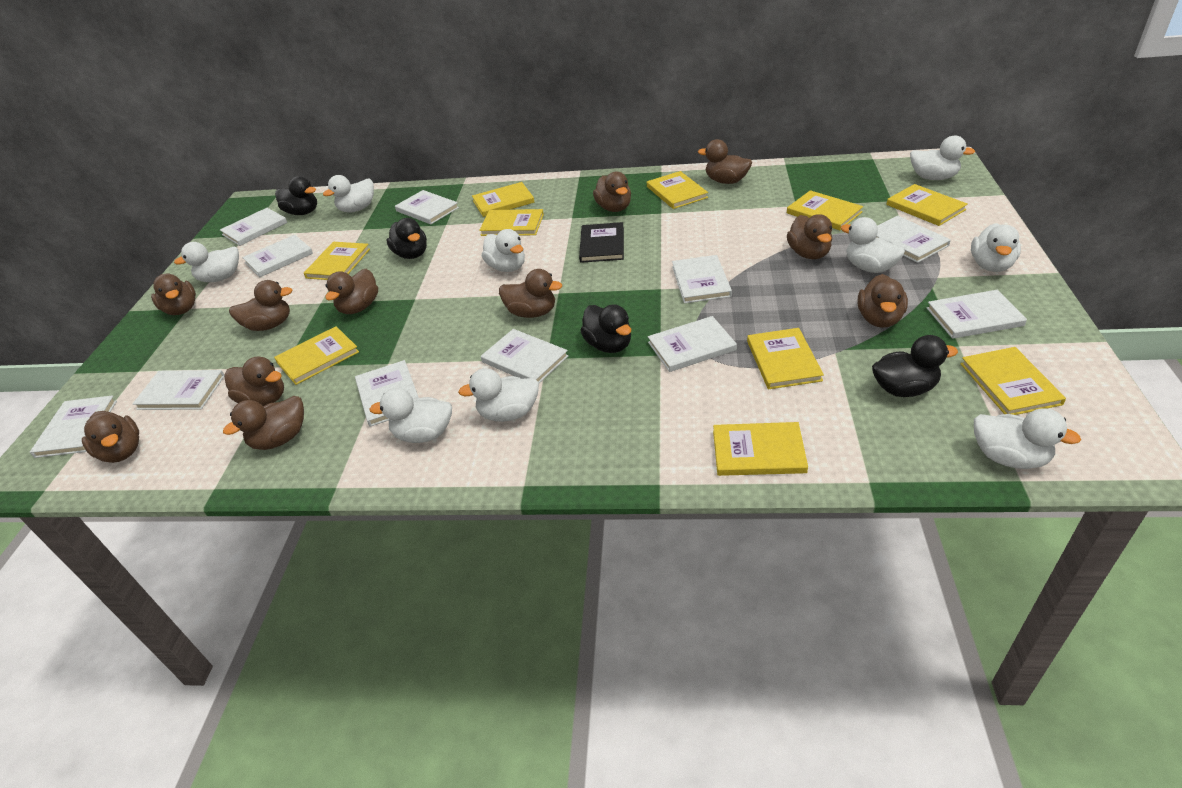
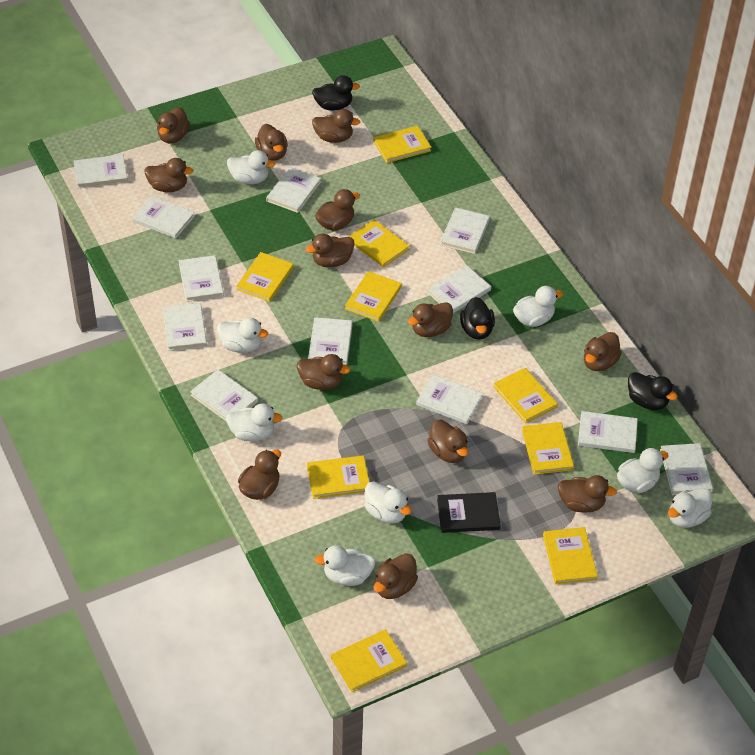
black duck: [275,176,317,215] [386,218,427,259] [580,305,631,353] [872,335,958,397] = 4 -> [312,75,360,111] [460,297,495,340] [628,372,678,410] = 3
brown duck: [82,411,139,463] [151,273,196,315] [223,396,304,450] [224,356,284,406] [229,280,292,331] [325,269,378,314] [499,269,562,318] [593,172,631,212] [698,139,752,184] [787,214,832,259] [858,274,908,328] = 11 -> [145,158,194,192] [157,107,190,143] [238,450,281,500] [255,124,288,161] [297,354,350,390] [306,234,355,268] [312,109,360,143] [315,189,360,231] [374,553,418,599] [408,302,453,337] [427,420,469,463] [558,475,617,513] [584,332,622,371] = 13
white book: [30,395,117,458] [133,370,224,410] [220,208,287,246] [242,235,313,277] [355,360,419,427] [395,190,459,224] [481,329,568,383] [648,316,737,372] [672,255,732,303] [876,216,951,263] [927,290,1027,339] = 11 -> [74,154,128,188] [132,195,195,239] [163,303,207,351] [179,255,224,302] [190,370,258,421] [266,167,321,213] [308,317,353,365] [416,374,483,424] [427,265,491,313] [440,207,490,254] [578,411,638,453] [660,443,713,495] = 12
white duck: [174,242,239,282] [323,175,374,212] [370,388,452,443] [458,368,539,422] [482,229,525,272] [841,217,905,273] [910,135,975,180] [971,223,1021,272] [974,408,1081,469] = 9 -> [217,318,268,353] [226,404,283,441] [227,150,275,184] [315,545,376,586] [364,481,412,523] [513,286,563,327] [617,448,669,493] [668,488,712,528] = 8
yellow book: [274,326,359,385] [304,242,370,280] [472,182,534,217] [479,209,544,236] [647,171,708,209] [713,422,808,476] [747,328,824,389] [787,190,863,230] [886,184,968,226] [960,347,1066,415] = 10 -> [237,252,294,302] [307,455,369,499] [331,629,407,692] [345,271,402,322] [348,219,410,268] [373,126,432,163] [493,368,558,424] [522,422,574,475] [543,527,598,584] = 9

